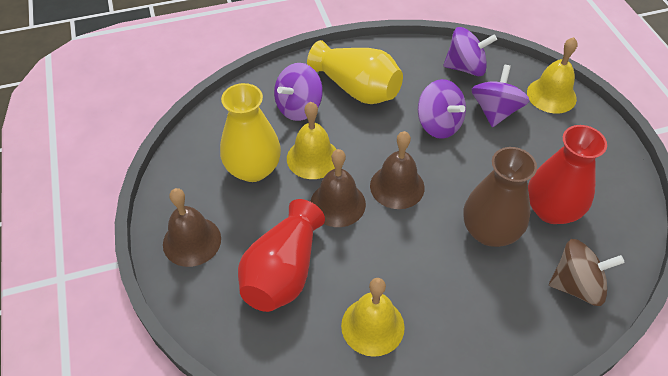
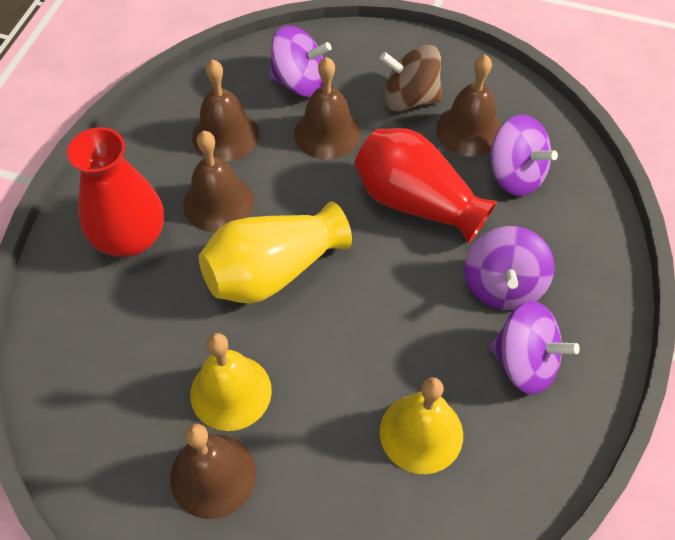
brown bell: [163,188,221,267] [310,149,366,227] [370,131,425,209] = 3 -> [170,424,256,519] [183,131,254,232] [192,59,259,162] [294,57,361,159] [436,54,501,157] = 5
brown vase: [463,147,537,247] = 1 -> none = 0
yellow bell: [287,102,337,179] [341,278,405,357] [527,37,578,114] = 3 -> [190,333,272,431] [380,377,463,474] = 2
yellow vase: [220,83,281,182] [307,40,403,104] = 2 -> [199,201,352,304] = 1

